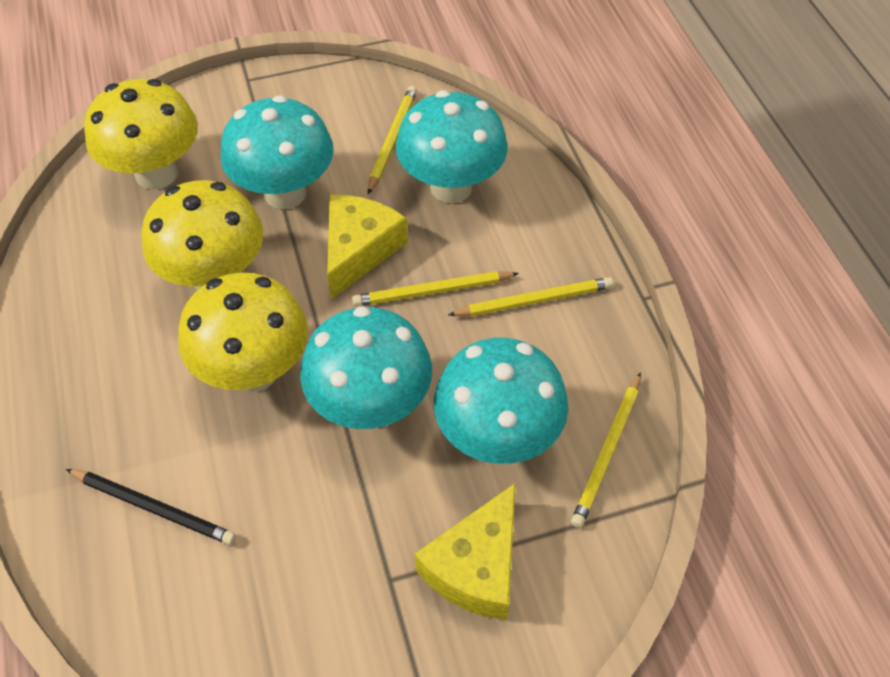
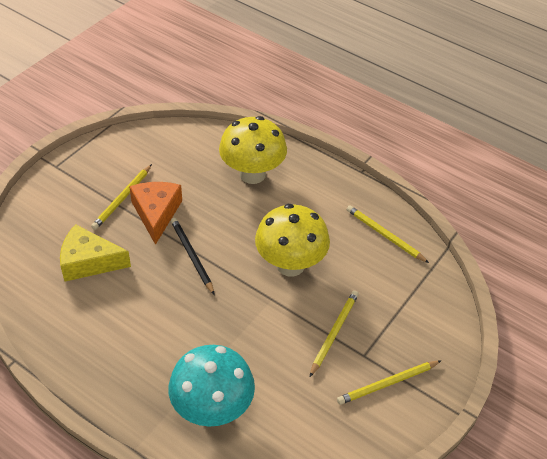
orange cheese: none = 0 -> [129,182,182,245] = 1
turquoise mushroom: [221,95,334,209] [300,306,432,429] [396,90,508,203] [434,338,568,464] = 4 -> [168,345,255,427] = 1
yellow cheese: [327,194,408,299] [415,483,516,620] = 2 -> [60,224,131,281] = 1
yellow mushroom: [84,79,198,190] [142,180,264,290] [178,273,308,392] = 3 -> [219,116,287,184] [255,204,330,277] = 2

